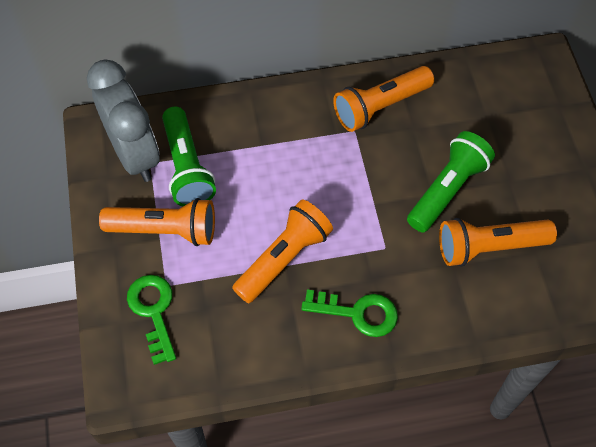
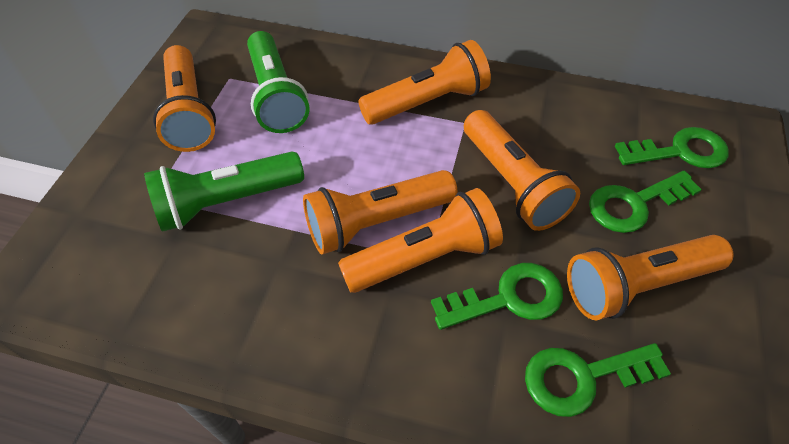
green key: [127,275,176,365] [301,290,398,337] = 2 -> [431,263,563,330] [525,343,671,417] [589,171,702,233] [615,127,729,168] = 4
grey clock: [87,60,160,182] = 1 -> none = 0
orange flashlight: [99,198,215,246] [232,199,333,303] [333,66,434,132] [439,218,557,267] = 4 -> [153,45,216,152] [303,170,457,255] [338,188,503,293] [358,40,491,125] [464,110,580,231] [567,235,734,321] = 6

